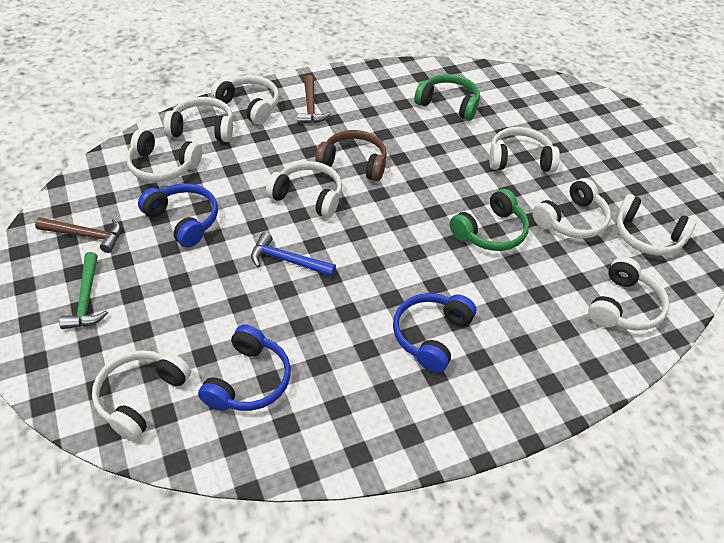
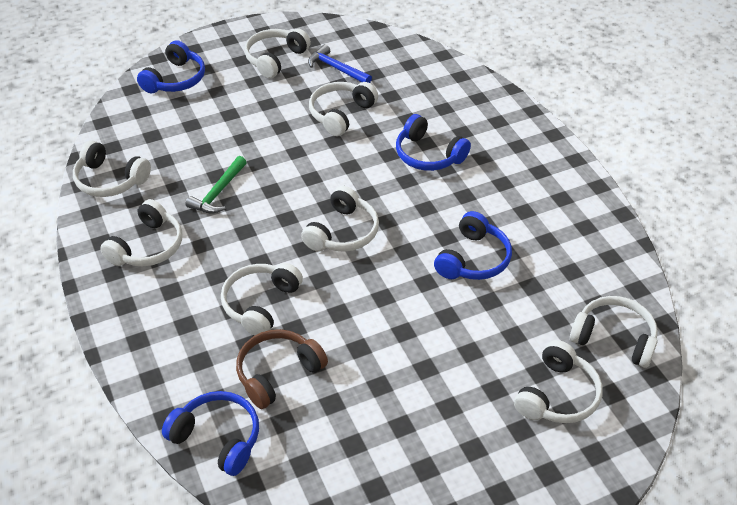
blue headphones: [138,183,218,248] [198,325,291,411] [393,293,476,373] = 3 -> [137,40,205,93] [162,391,259,476] [396,114,471,171] [434,211,512,280] = 4
brown hammer: [35,217,121,253] [297,75,331,124] = 2 -> none = 0
green headphones: [414,74,480,121] [450,189,529,251] = 2 -> none = 0
white headphones: [92,350,191,441] [126,129,202,182] [163,97,233,142] [211,75,279,125] [266,161,342,218] [489,127,560,172] [532,178,611,238] [588,257,669,331] [616,194,696,256] = 9 -> [73,141,151,197] [100,199,182,266] [221,263,303,336] [245,29,311,78] [301,186,379,252] [309,82,378,136] [514,340,602,423] [570,296,658,368] = 8

